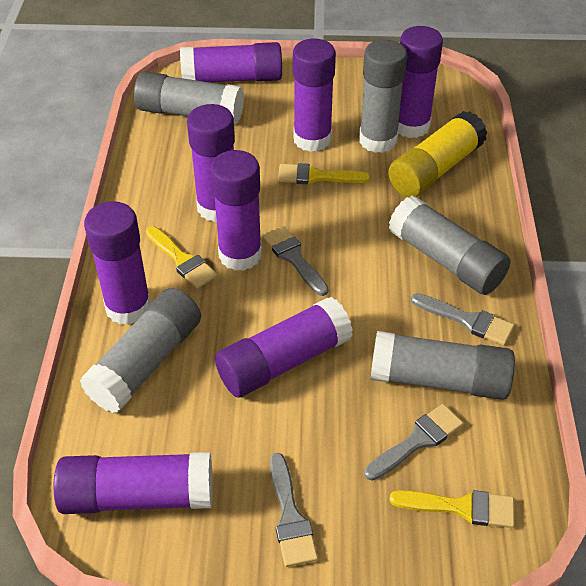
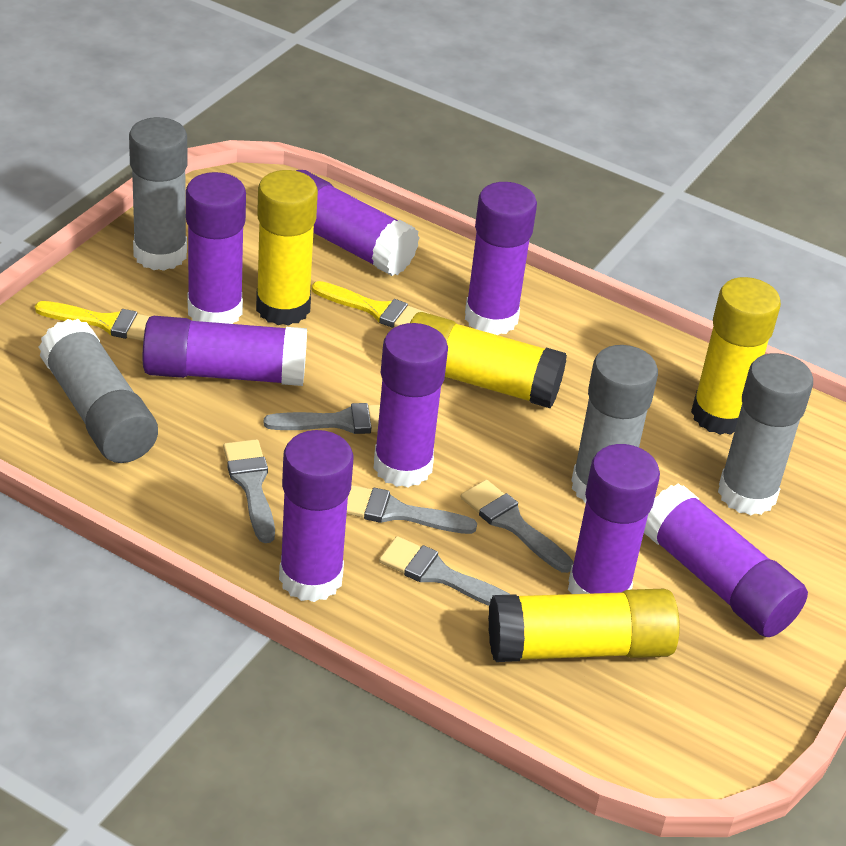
grey brush: [262,226,329,296] [270,453,318,567] [365,404,464,481] [411,293,514,345] = 4 -> [223,439,275,543] [264,403,380,434] [347,485,477,534] [379,536,511,606] [461,479,573,573] = 5
grey glue stick: [80,288,201,413] [134,71,244,125] [359,40,407,153] [371,331,515,400] [389,196,511,295] = 5 -> [39,319,158,463] [129,117,187,271] [571,345,658,503] [718,353,813,516] = 4
yellow brush: [146,226,218,289] [278,163,370,184] [389,490,515,528] = 3 -> [35,301,151,341] [312,281,430,328] = 2
yellow glue stick: [388,111,487,197] = 1 -> [256,170,318,326] [410,312,567,408] [488,589,680,662] [691,277,781,435] = 4

